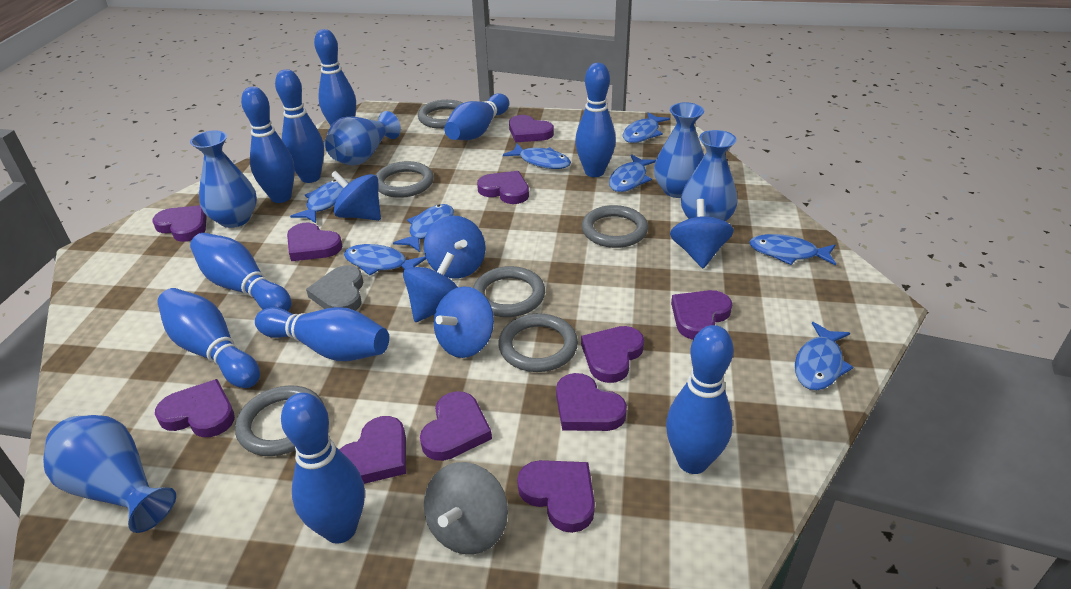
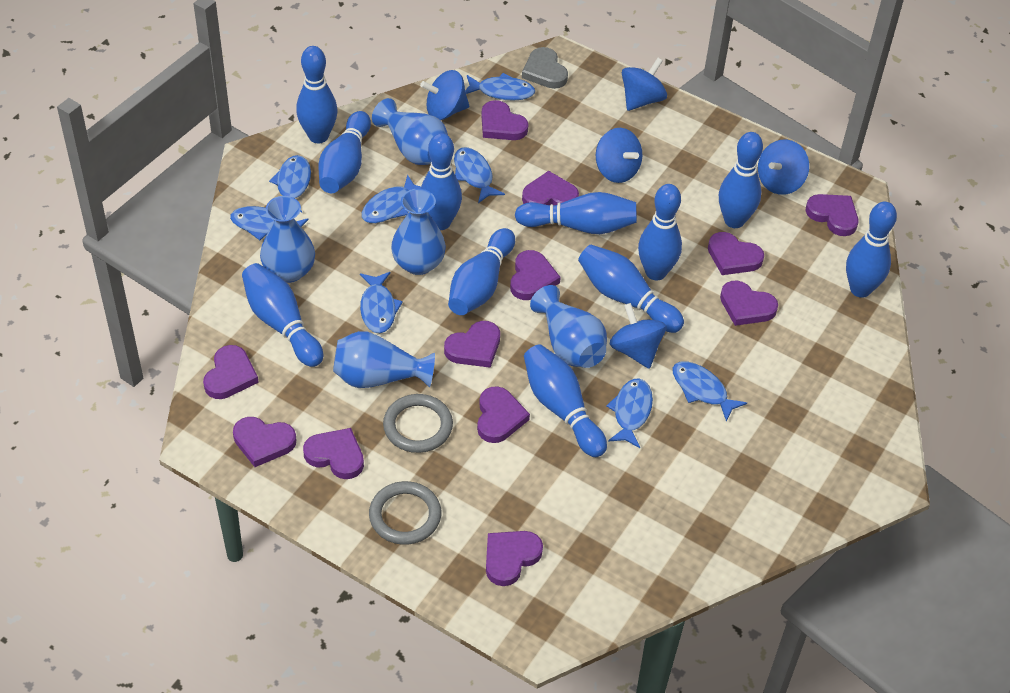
blue bowling pin: [157,288,260,388] [190,233,292,311] [241,87,295,203] [255,307,389,361] [275,69,324,183] [281,393,365,544] [314,29,356,126] [444,94,509,140] [575,63,616,177] [666,325,734,474] = 10 -> [242,263,323,367] [296,46,337,143] [319,111,371,193] [421,133,462,230] [448,228,515,315] [515,192,637,234] [524,344,607,457] [578,245,684,333] [638,184,682,280] [719,132,763,228] [846,202,897,298] = 11
grey ring: [235,385,325,456] [376,161,434,198] [418,100,462,129] [473,266,545,317] [498,313,578,372] [582,205,648,248] = 6 -> [369,481,441,545] [383,394,453,453] = 2
grey spinning top: [424,462,508,554] = 1 -> none = 0
purple heart: [153,205,207,242] [155,379,235,437] [287,223,342,261] [339,416,406,484] [420,391,492,461] [477,171,529,204] [509,115,554,143] [517,460,595,533] [556,373,627,431] [581,326,644,383] [671,290,732,340] = 11 -> [203,345,259,399] [233,417,297,467] [303,428,364,479] [444,321,500,368] [477,386,530,443] [481,100,528,140] [486,531,543,586] [510,250,561,300] [522,171,579,205] [708,232,764,275] [720,281,778,326] [806,194,859,236] = 12

